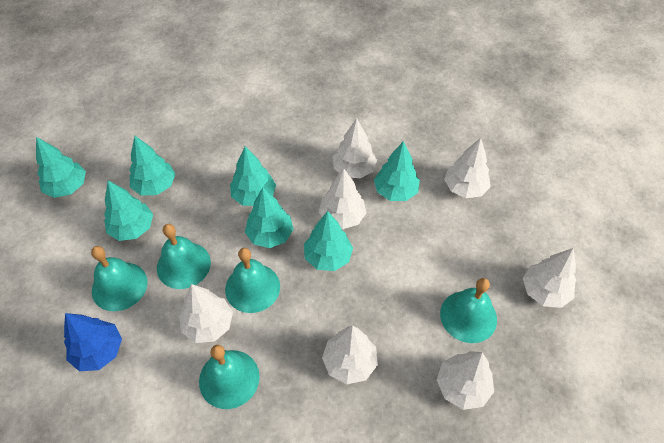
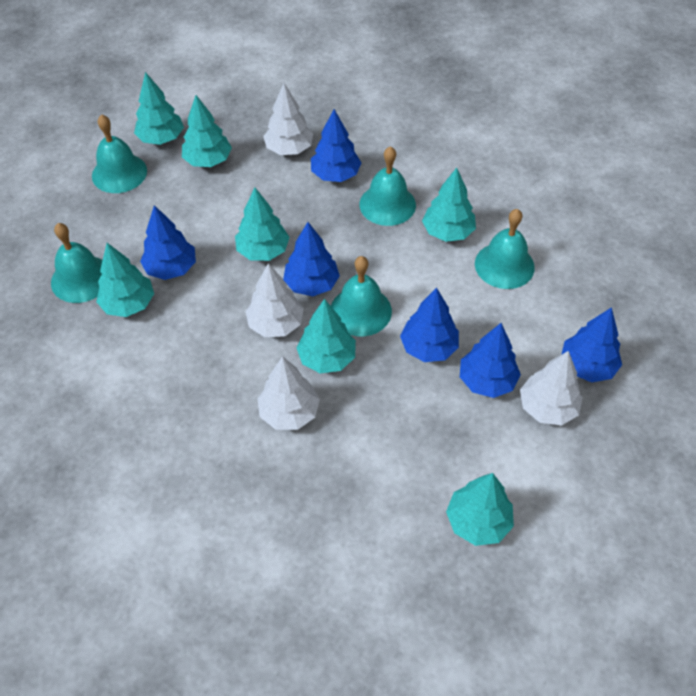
blue tree: [64,313,122,371] = 1 -> [140,205,196,280] [283,222,340,296] [311,109,361,182] [400,288,459,362] [460,323,521,398] [561,307,622,383] = 6
white tree: [179,284,233,343] [319,168,367,229] [322,326,378,384] [333,118,377,178] [437,351,494,410] [444,138,491,198] [523,248,576,308] = 7 -> [246,263,304,337] [257,356,320,430] [263,83,313,155] [520,351,583,425] = 4

